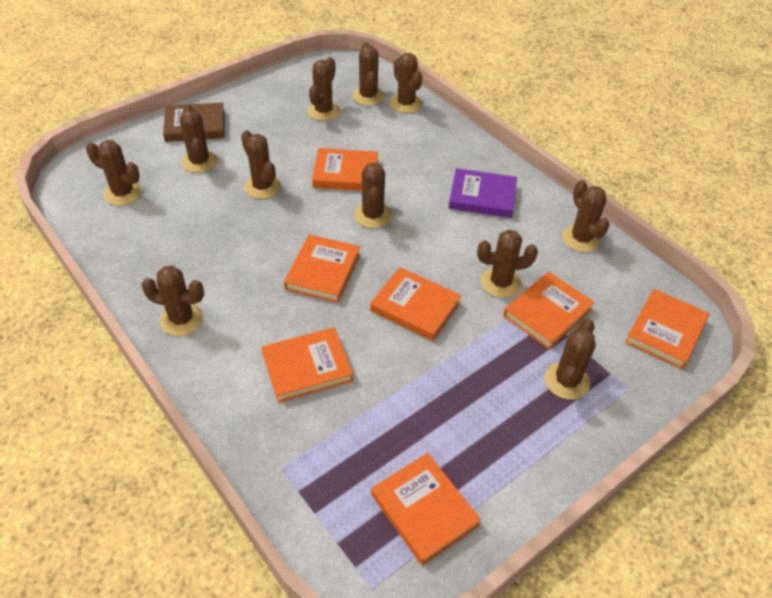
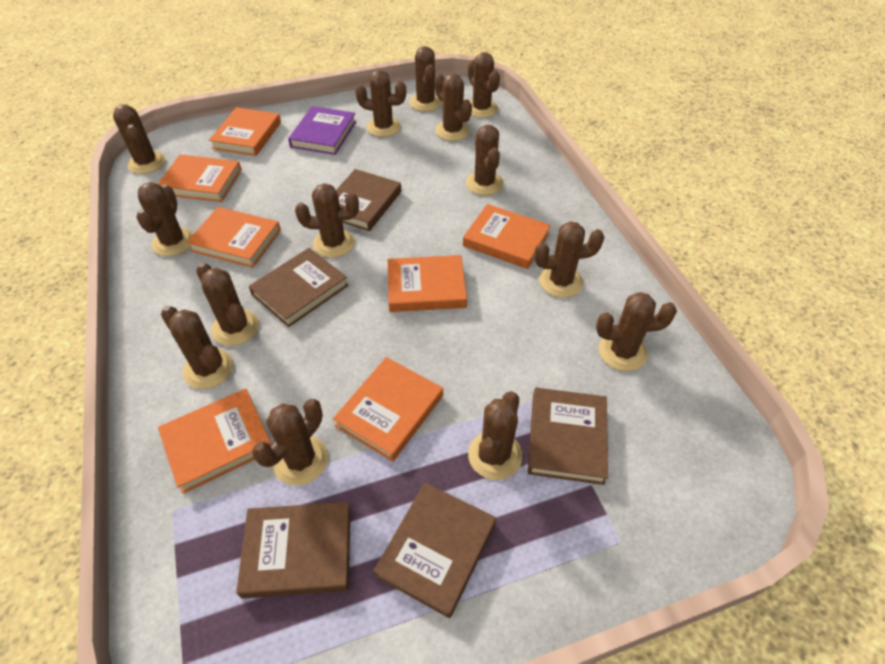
brown book: [163,102,225,142] = 1 -> [236,502,351,599] [249,248,349,327] [336,169,401,231] [374,482,496,618] [528,388,608,485] = 5
brown cactus: [86,140,142,206] [141,266,204,336] [180,105,218,173] [241,131,281,199] [307,57,340,121] [353,42,385,105] [354,162,392,228] [390,53,422,113] [477,230,538,298] [544,319,596,400] [562,180,610,252] = 11 -> [113,105,166,174] [137,182,193,256] [161,305,233,389] [196,263,259,346] [252,399,328,485] [295,183,359,258] [355,70,406,137] [409,46,442,111] [435,73,472,141] [466,125,504,195] [468,52,500,118] [468,391,523,480] [534,221,604,298] [596,292,677,371] = 14

